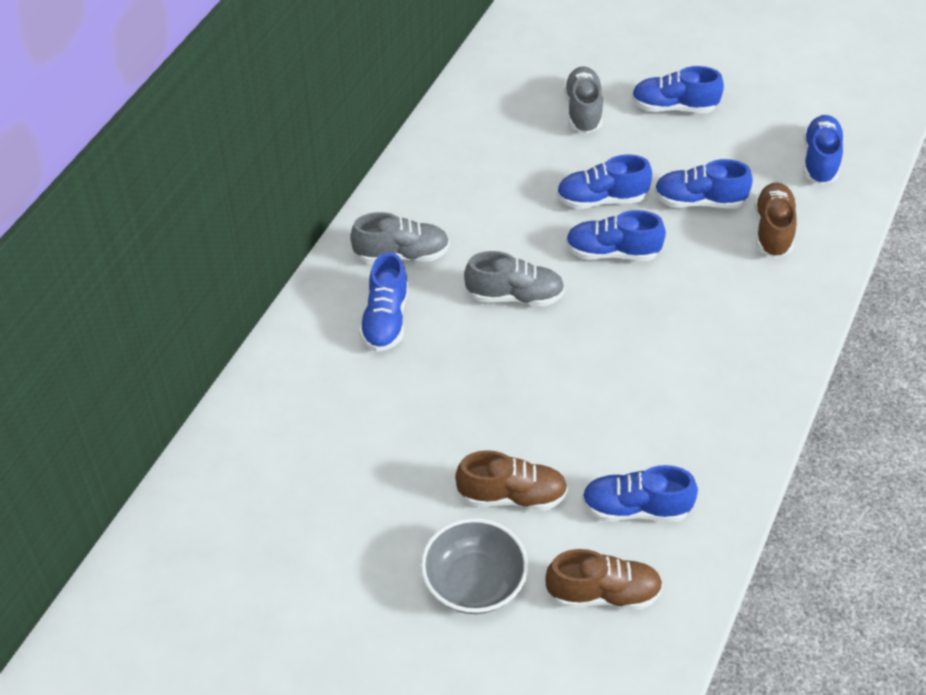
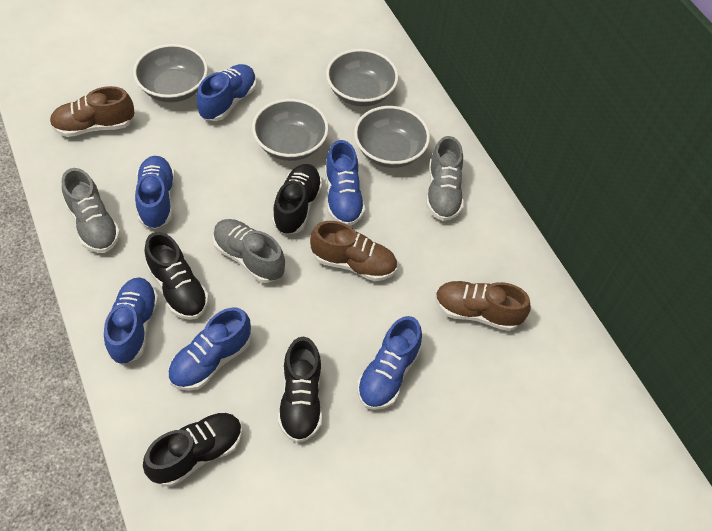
black shoe: none = 0 -> [143,413,242,487] [145,232,209,320] [272,164,323,234] [278,337,322,443] = 4
blue shoe: [359,252,408,352] [556,155,652,209] [565,210,666,261] [582,465,698,522] [631,66,724,113] [654,159,753,208] [803,115,844,184] = 7 -> [104,277,158,364] [135,156,175,229] [168,307,251,391] [196,64,257,121] [325,140,365,226] [357,316,422,410] = 6
grey bowl: [421,518,528,614] = 1 -> [133,44,208,102] [252,99,329,161] [326,49,398,107] [354,106,430,168] = 4

